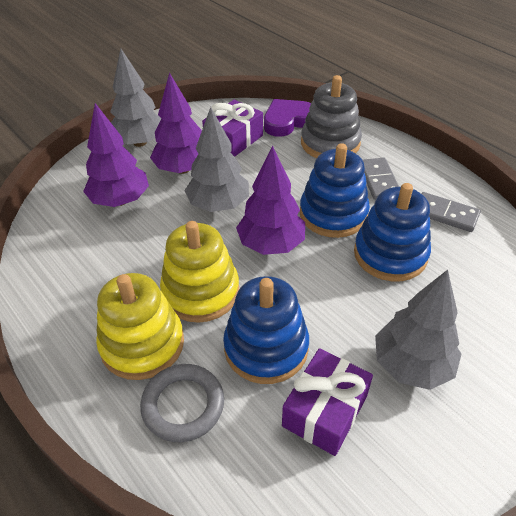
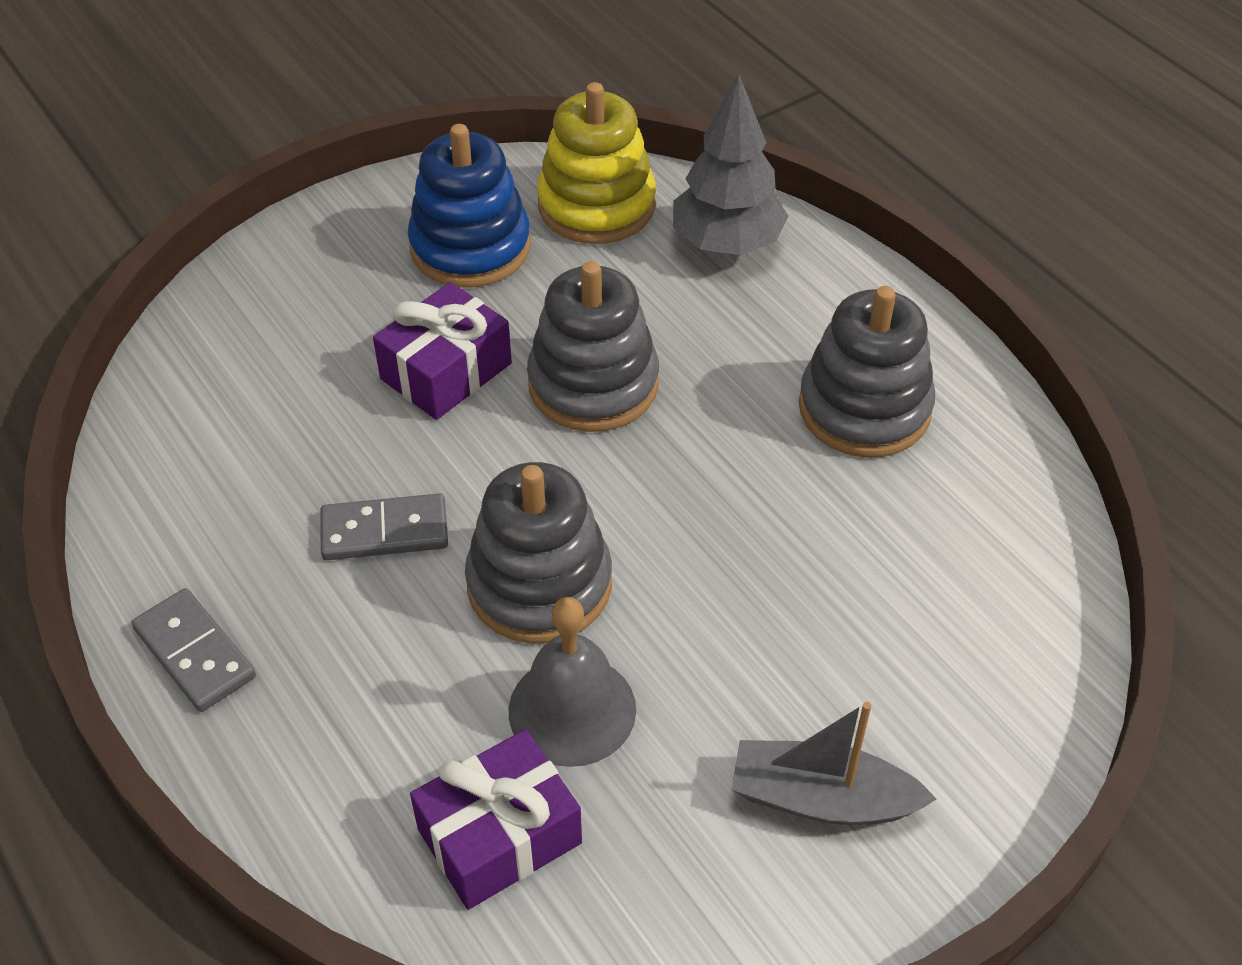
blue stacking toy: [223,276,309,384] [300,143,370,238] [354,183,431,281] = 3 -> [408,124,531,288] = 1
grey bell: none = 0 -> [509,597,636,767] = 1
grey boat: none = 0 -> [732,702,937,825] = 1
grey ring: [140,364,224,442] = 1 -> none = 0
grey stacking toy: [301,75,362,158] = 1 -> [465,462,612,644] [527,261,659,432] [799,286,935,458] = 3
grey tree: [110,49,161,147] [184,107,249,212] [375,270,462,390] = 3 -> [673,75,788,255] = 1
purple heart: [264,99,311,137] = 1 -> none = 0
purple tree: [83,103,149,207] [150,72,202,174] [236,145,305,255] = 3 -> none = 0
yellow stacking toy: [96,273,184,380] [160,221,239,323] = 2 -> [537,82,656,244] = 1

